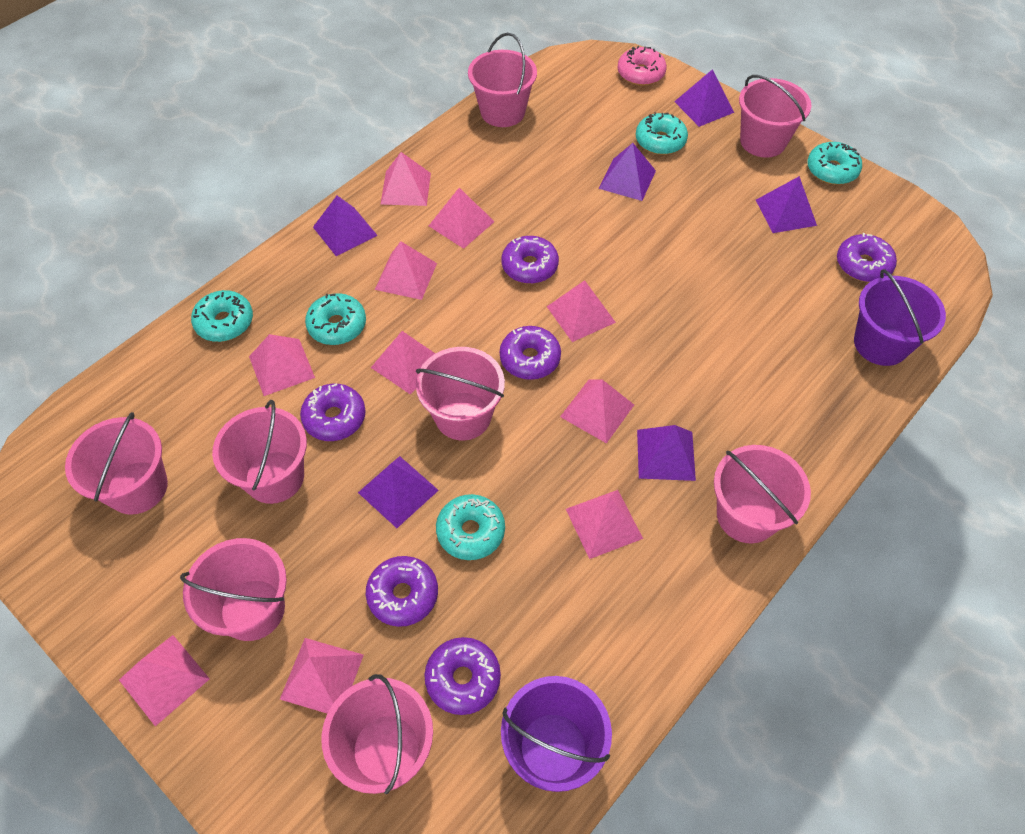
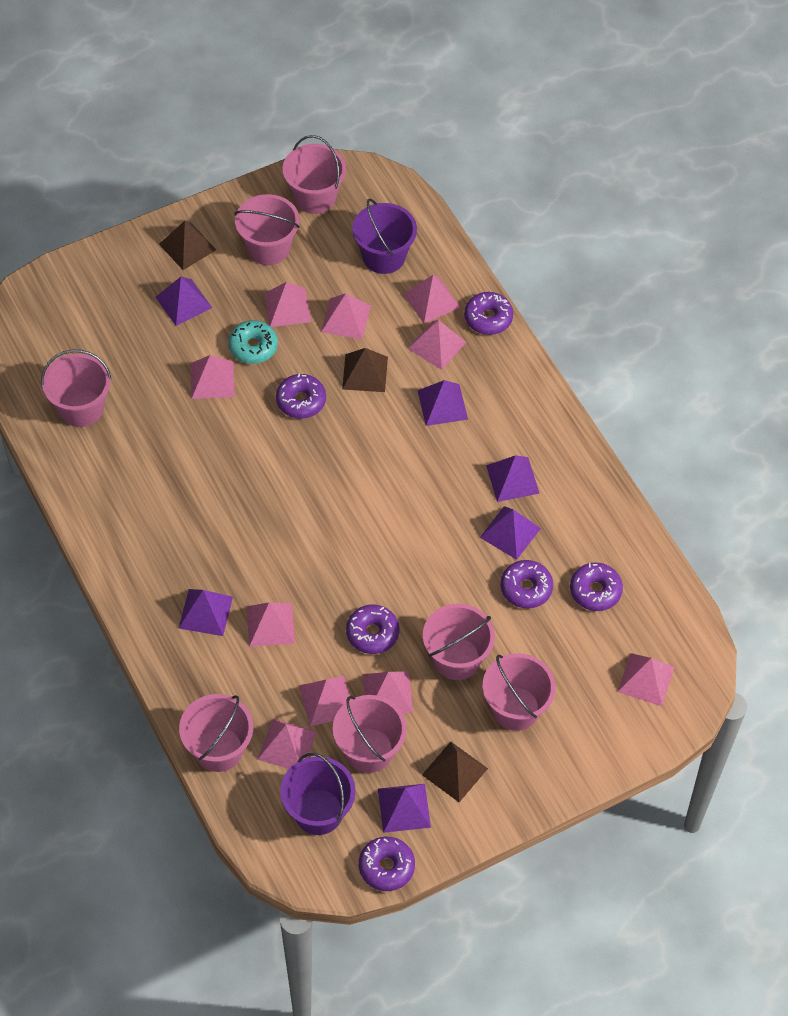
brown pyramid: none = 0 -> [159,221,216,270] [342,348,388,392] [422,742,488,802] = 3
pink bucket: [65,412,168,515] [180,538,287,641] [212,400,307,504] [321,674,433,794] [416,347,505,440] [468,33,537,127] [714,445,811,544] [739,75,811,158] = 8 -> [41,350,111,427] [179,694,253,772] [234,194,300,265] [283,135,346,214] [333,695,407,773] [423,604,495,680] [482,653,556,731] = 7
pink donut: [617,46,667,86] = 1 -> none = 0
turquoise donut: [191,290,253,342] [305,293,366,345] [436,494,505,560] [636,112,688,155] [807,142,862,185] = 5 -> [228,320,278,364] = 1

